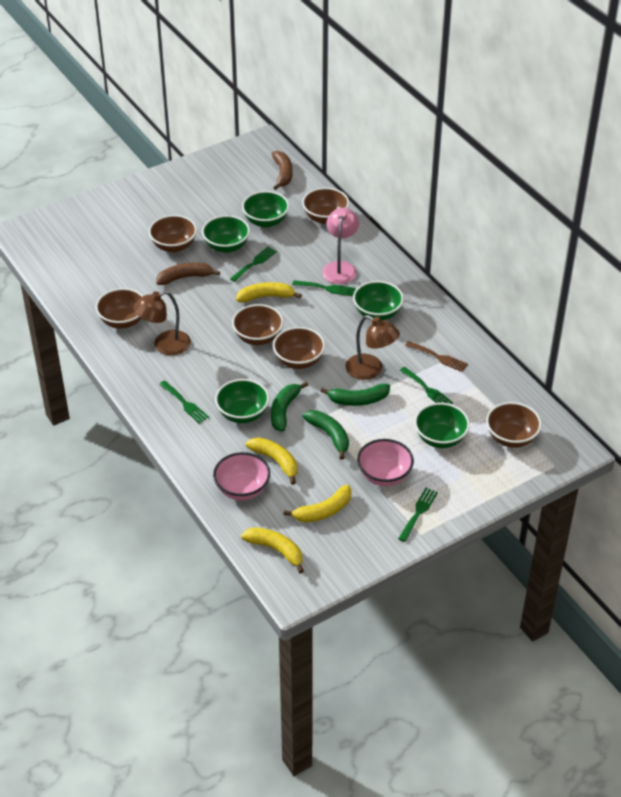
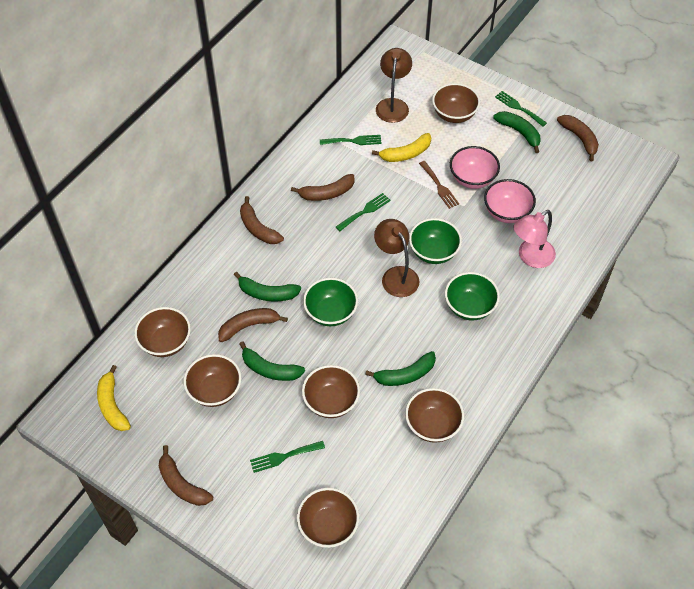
brown banana: [156,263,220,285] [272,151,293,190] = 2 -> [159,445,213,506] [218,308,288,342] [240,196,284,244] [291,174,354,201] [557,115,599,161] = 5
green banana: [271,382,308,432] [302,410,349,460] [321,384,390,406] = 3 -> [234,272,301,301] [239,341,305,381] [365,351,436,386] [493,111,540,153] = 4
green bowl: [202,215,250,253] [215,379,269,423] [242,191,289,228] [353,281,404,320] [414,403,470,448] = 5 -> [303,278,358,326] [409,218,462,264] [445,272,500,320] = 3
green fork: [159,381,209,423] [230,247,277,282] [292,280,356,296] [398,488,438,542] [400,367,453,404] = 5 -> [250,441,325,473] [320,135,382,145] [336,193,391,231] [495,91,547,126] = 4
yellow banana: [236,282,302,303] [241,527,304,573] [246,437,297,485] [284,485,352,523] = 4 -> [97,365,131,431] [372,133,431,162] = 2

